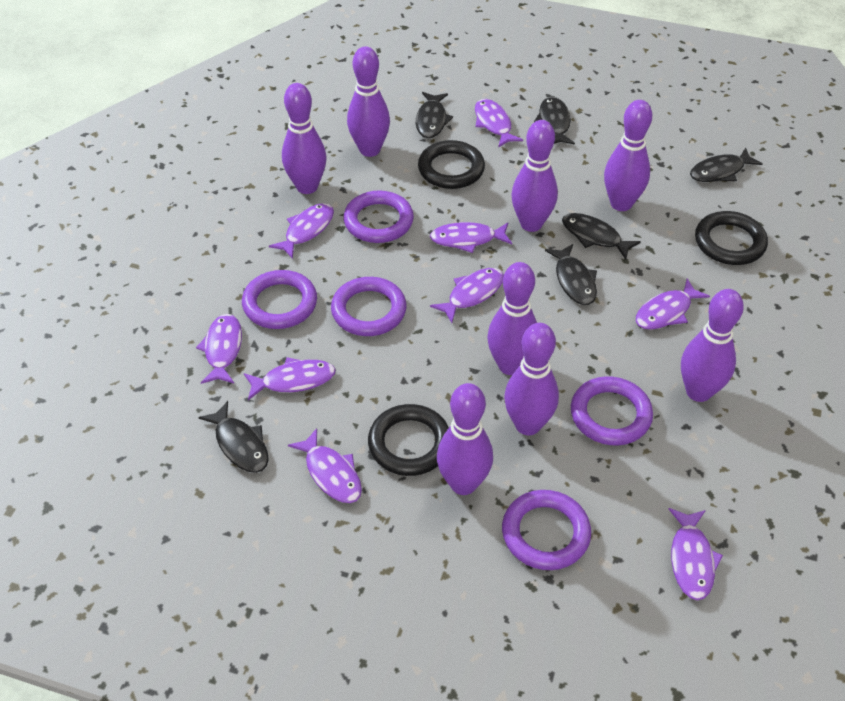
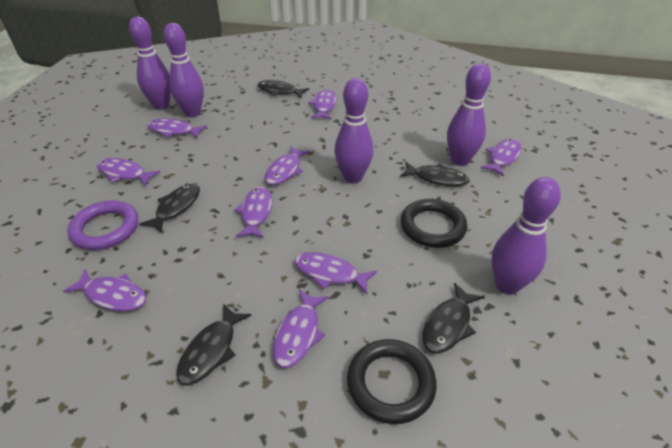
black fish: [198,401,269,473] [416,92,453,138] [534,97,575,145] [545,244,597,305] [562,213,641,260] [690,148,762,182] = 6 -> [139,184,200,233] [176,303,251,385] [257,80,309,98] [400,162,470,186] [423,283,484,353] = 5
black ring: [368,404,449,476] [418,140,485,189] [695,211,768,265] = 3 -> [347,339,437,424] [401,199,467,248] = 2
purple bowling pin: [282,83,326,194] [347,46,390,157] [437,383,493,495] [487,262,537,375] [504,323,559,435] [512,120,558,232] [604,100,652,211] [681,289,744,402] = 8 -> [129,17,171,110] [164,23,204,117] [334,78,373,183] [447,63,491,166] [492,177,561,295] = 5
purple ring: [242,270,317,329] [331,277,406,336] [344,190,414,243] [502,490,591,570] [571,376,653,446] = 5 -> [68,200,138,250] = 1

